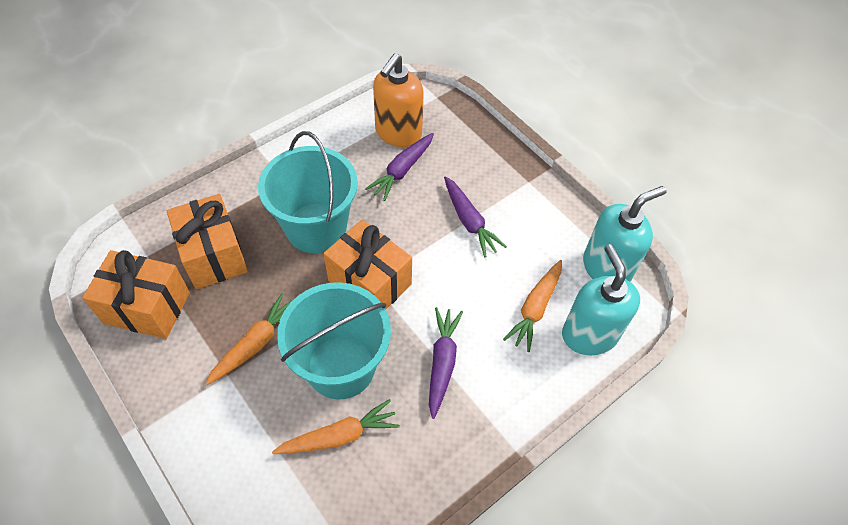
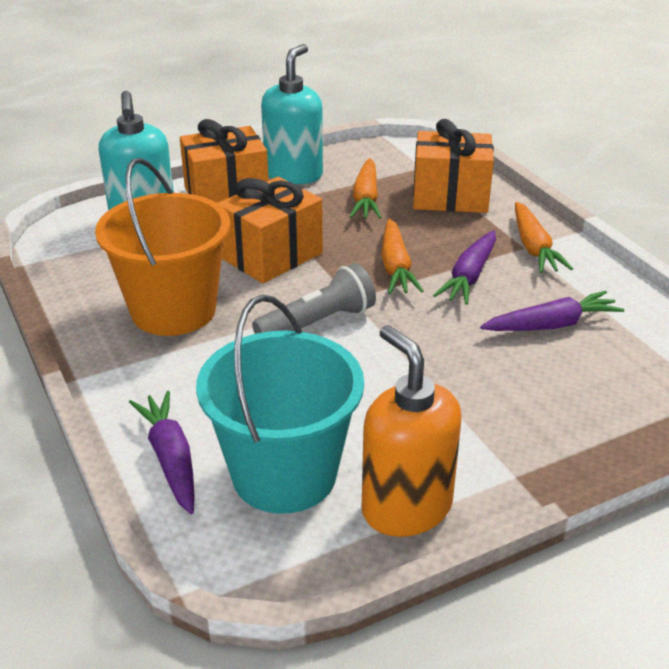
grey flashlight: none = 0 -> [252,263,376,334] = 1
orange bucket: none = 0 -> [95,158,230,336] = 1
turquoise bucket: [258,131,358,253] [277,282,391,399] = 2 -> [196,295,364,514] = 1

